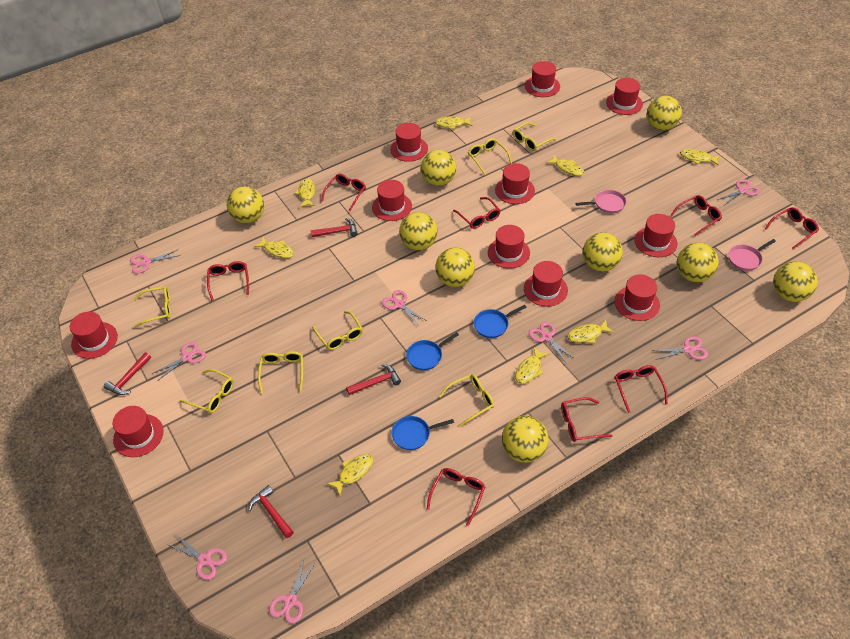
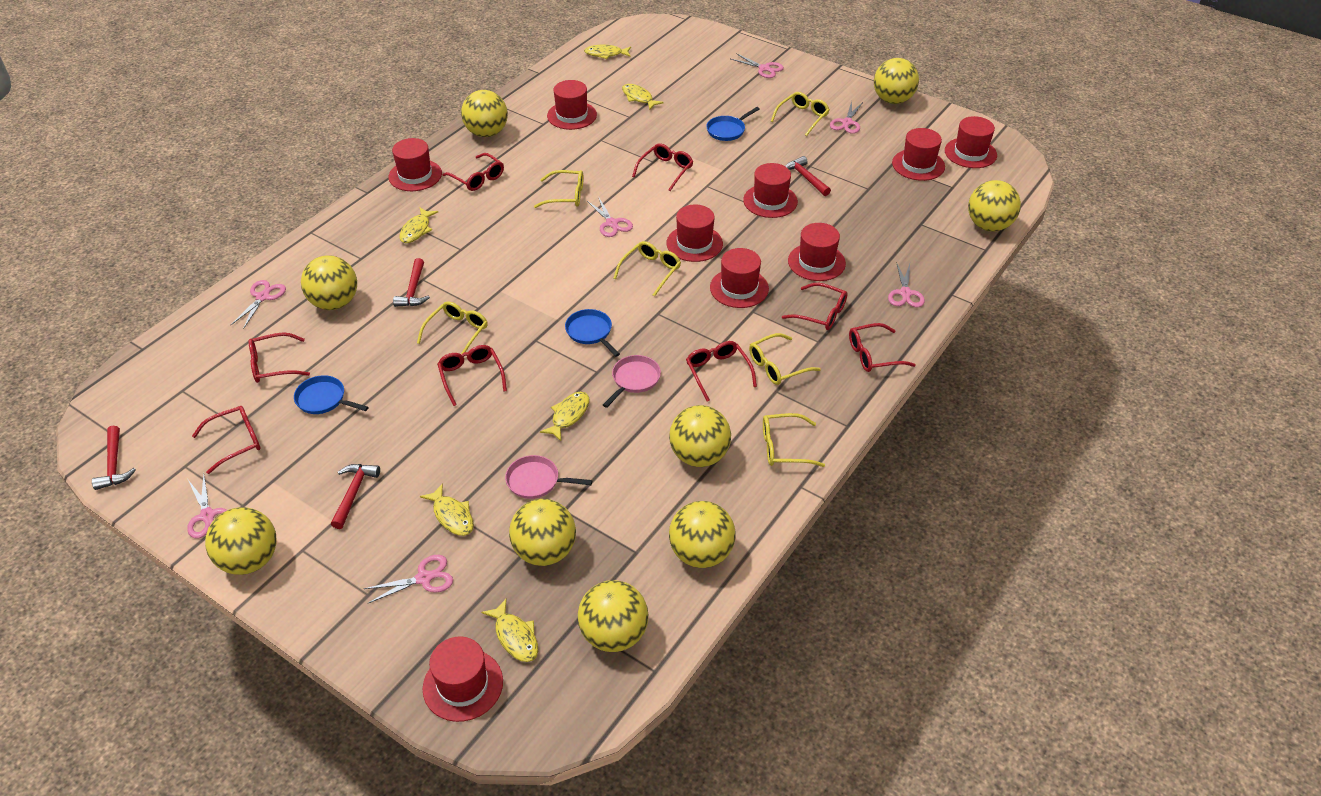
pink scissors: [130,249,180,274] [152,342,206,380] [169,535,227,580] [269,560,316,624] [382,290,427,326] [529,322,575,364] [651,336,708,360] [717,179,760,205] = 8 -> [187,474,227,538] [231,280,286,329] [364,555,453,604] [587,196,633,237] [731,53,784,78] [830,101,863,134] [888,262,925,307] = 7
red hat: [70,312,118,359] [113,406,164,457] [372,180,412,221] [390,123,428,162] [488,225,530,269] [495,163,535,204] [524,261,568,307] [525,61,560,97] [606,78,643,115] [615,275,660,321] [635,214,677,257] = 11 -> [388,138,442,191] [423,637,503,722] [547,80,597,130] [666,205,723,262] [710,248,769,308] [743,163,798,218] [788,223,846,281] [892,128,945,181] [945,116,997,168] = 9
yellow fish: [254,237,294,258] [295,178,315,207] [327,454,373,495] [435,116,472,130] [515,347,549,384] [546,155,584,176] [567,320,614,343] [680,149,720,165] = 8 -> [399,207,438,243] [420,483,474,536] [481,599,538,662] [540,392,589,441] [584,44,631,59] [622,84,664,110] = 6
yellow glasses: [133,286,171,328] [180,369,234,413] [258,351,303,393] [312,311,363,350] [439,374,494,427] [468,138,512,175] [513,122,557,151] = 7 -> [417,301,488,354] [534,170,583,208] [614,241,681,297] [749,333,821,385] [763,413,825,467] [771,92,830,136] = 6

